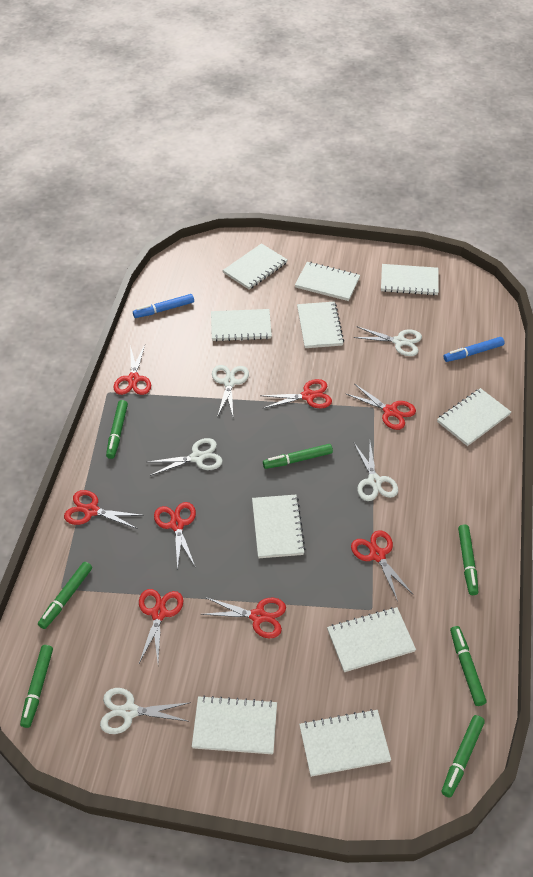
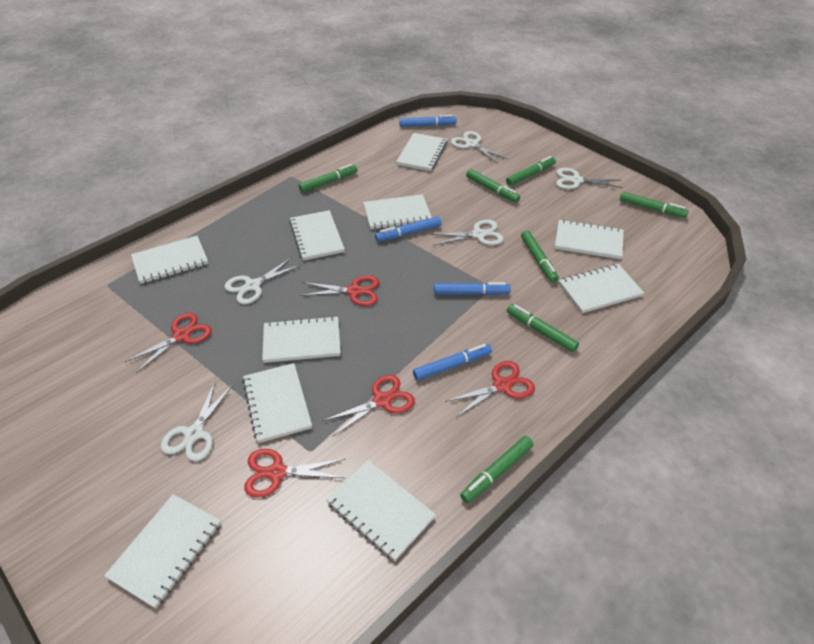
blue marker: [133,294,194,318] [444,337,505,362] = 2 -> [375,217,441,242] [399,115,457,127] [413,344,492,381] [434,282,511,295] = 4
red scissors: [64,490,144,529] [113,345,151,395] [139,589,183,663] [154,502,196,571] [201,597,286,638] [260,379,332,408] [346,384,416,430] [351,530,414,602] = 8 -> [125,313,212,373] [244,449,345,497] [300,275,379,306] [322,375,415,437] [445,361,535,417] = 5

